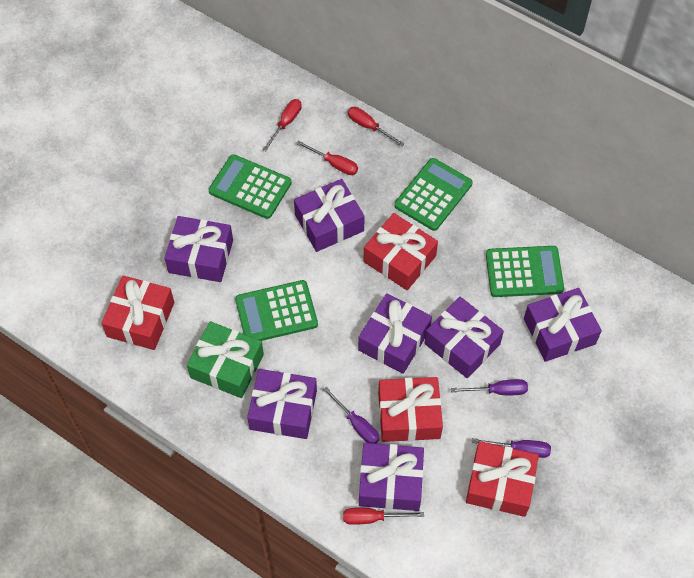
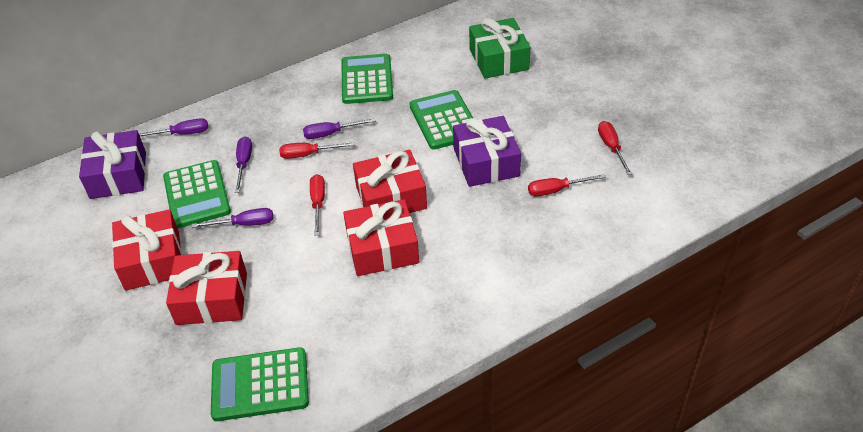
purple gift: [164,216,233,282] [247,369,317,439] [294,179,365,252] [358,293,432,374] [359,443,424,511] [424,297,504,378] [524,288,602,362] = 7 -> [79,130,146,199] [453,116,521,187] = 2
purple screwdriver: [323,387,380,444] [451,379,528,395] [472,438,551,458] = 3 -> [139,118,208,136] [192,208,273,228] [235,137,252,193] [303,118,376,139] = 4

